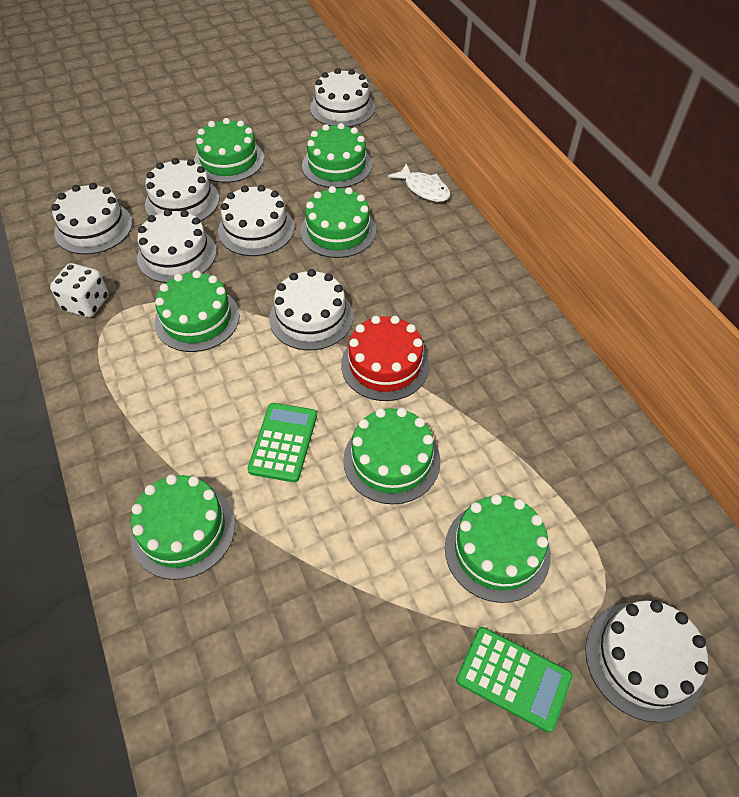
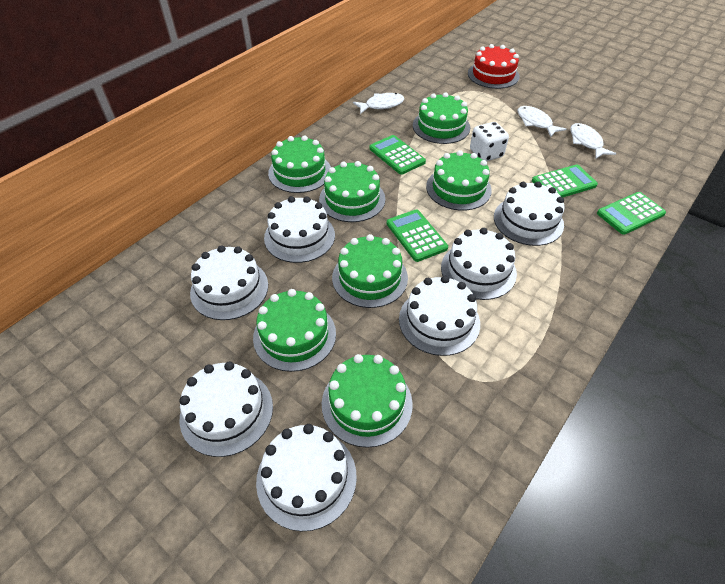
green calculator: [247,403,317,482] [456,627,572,732] = 2 -> [370,135,426,175] [387,209,448,262] [532,164,598,197] [597,192,666,235] = 4
white fish: [388,163,450,202] = 1 -> [353,93,404,114] [517,106,566,137] [570,123,616,159] = 3

